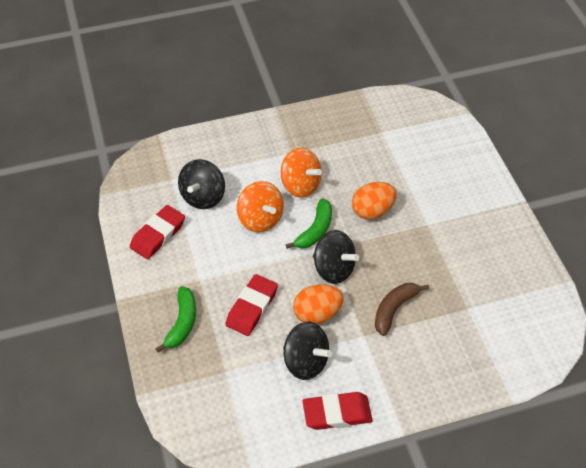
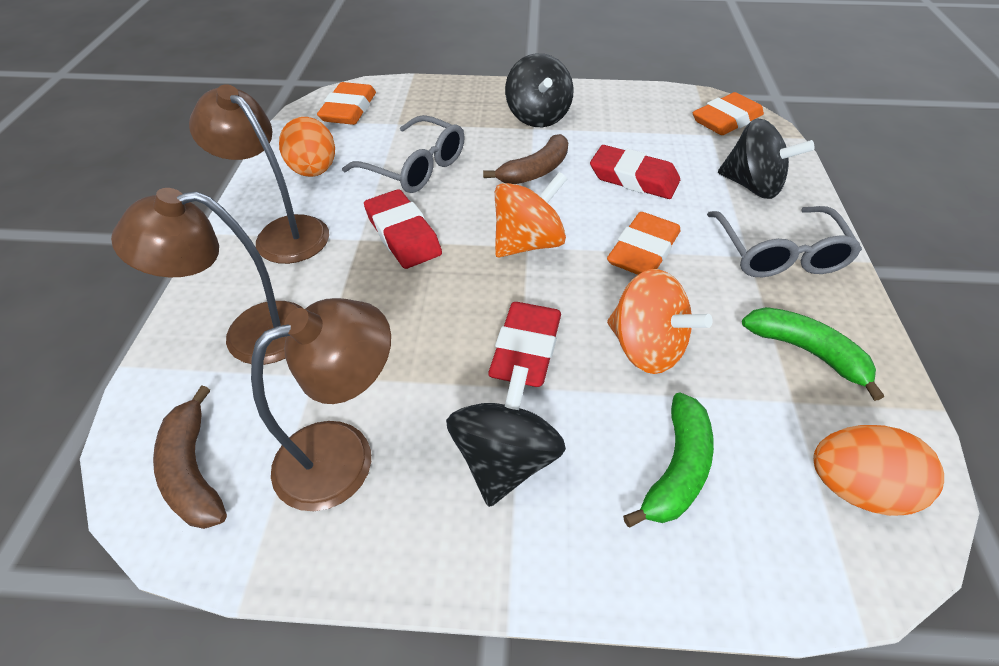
brown banana: [375,283,429,336] = 1 -> [153,385,227,529] [483,134,568,184] = 2
brown lamp: none = 0 -> [111,188,303,365] [189,84,329,264] [251,298,391,511] = 3
grey glasses: none = 0 -> [342,115,464,193] [707,206,862,277] = 2
orange eraser: none = 0 -> [317,82,376,125] [607,212,680,275] [693,92,764,135] = 3

